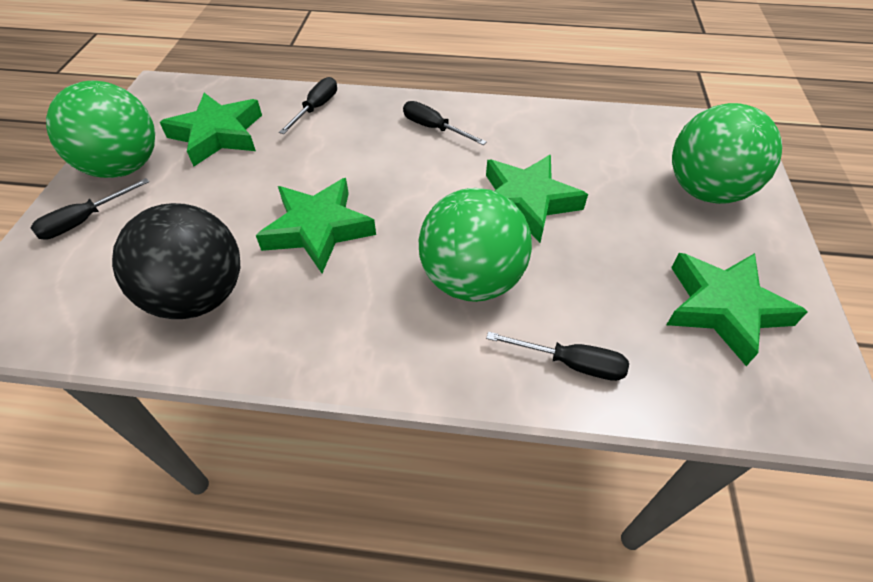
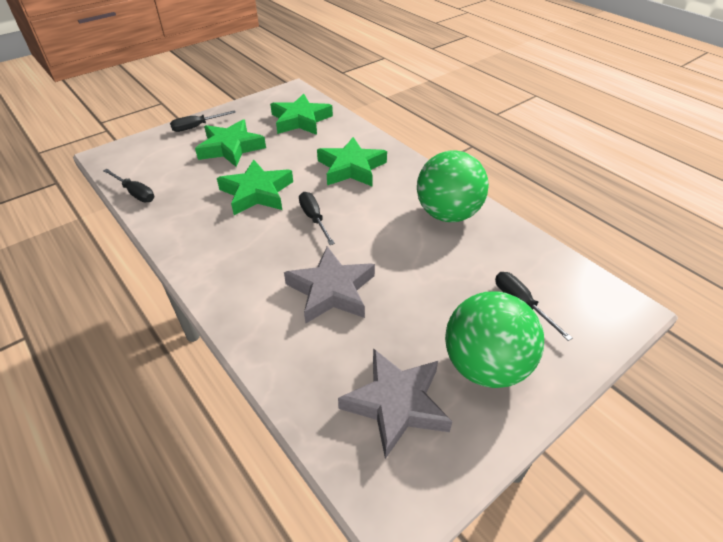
black ball: [112,203,240,319] = 1 -> none = 0
green ball: [46,81,155,178] [419,188,532,302] [672,103,782,204] = 3 -> [417,150,489,222] [445,292,544,388] = 2
grey star: none = 0 -> [284,246,375,324] [338,348,452,459] = 2

